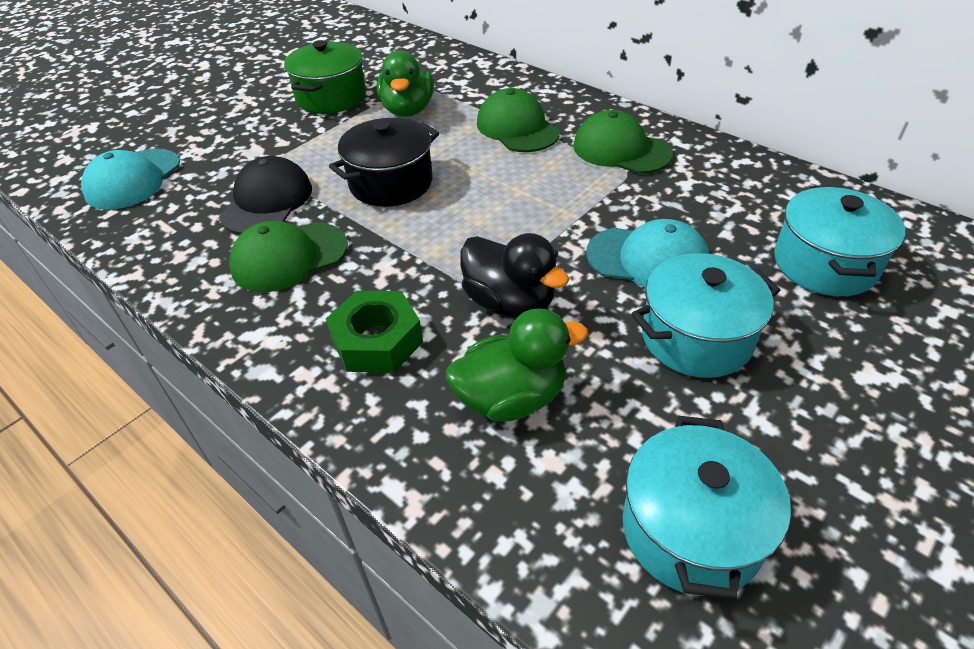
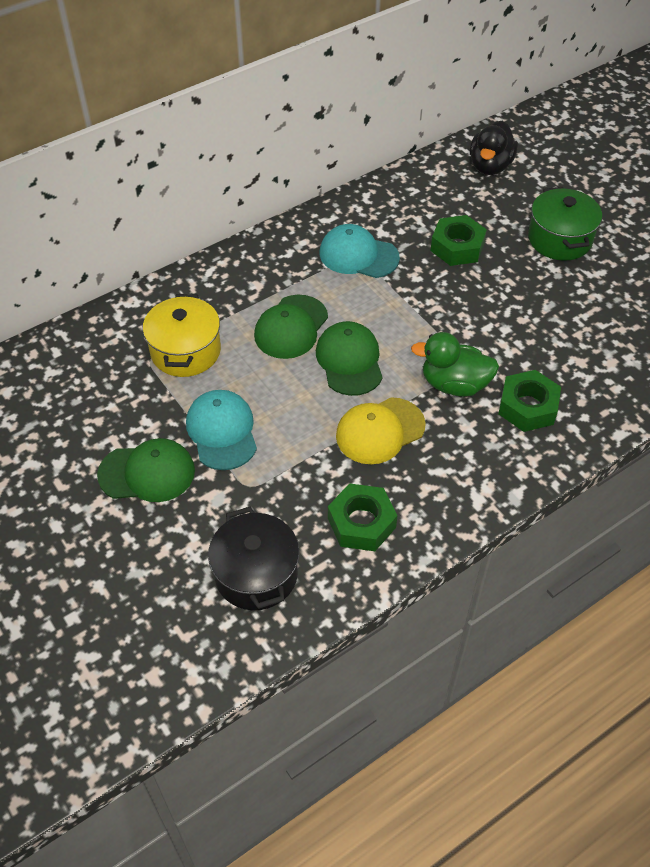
black cap: [220,156,312,234] = 1 -> none = 0
green duck: [377,51,434,117] [446,308,588,422] = 2 -> [411,332,499,397] = 1
green nut: [326,291,423,373] = 1 -> [328,483,397,551] [431,215,487,266] [498,370,561,432] = 3
turquoise pot: [623,416,791,600] [631,253,780,378] [774,186,905,296] = 3 -> none = 0
yellow cap: none = 0 -> [336,397,426,464] = 1
yellow pot: none = 0 -> [143,294,221,377] = 1

